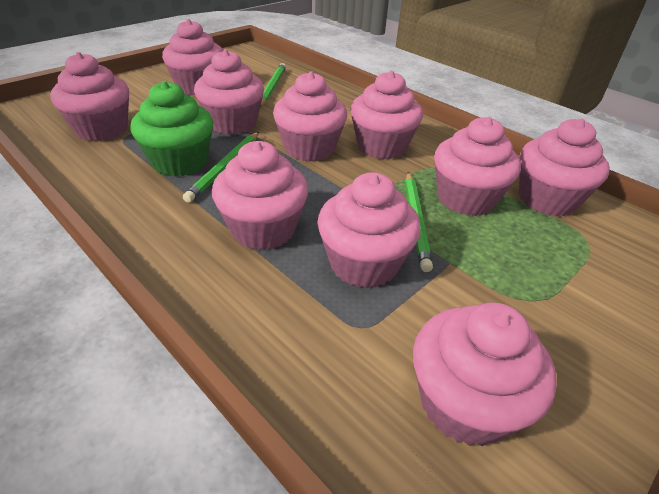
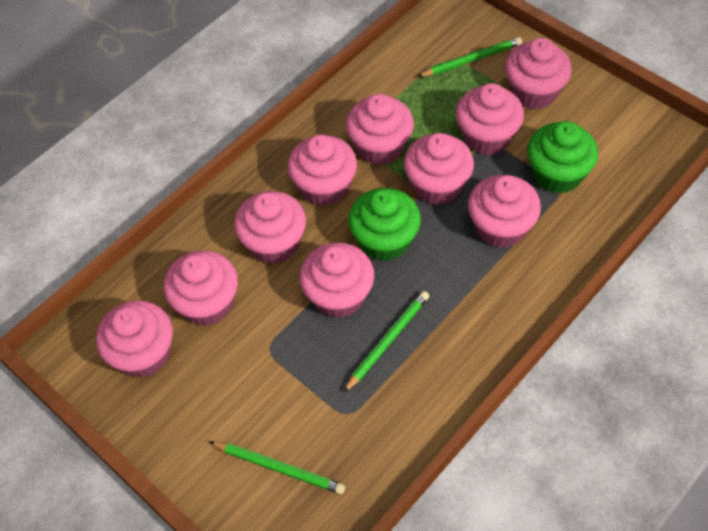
green cupcake: [130,81,213,177] = 1 -> [348,188,421,261] [527,121,598,194] = 2

